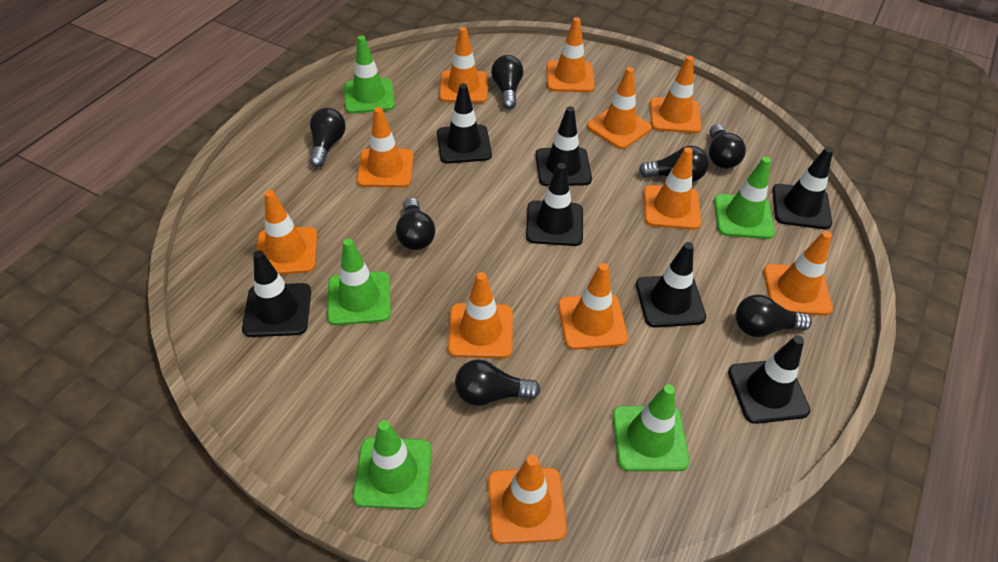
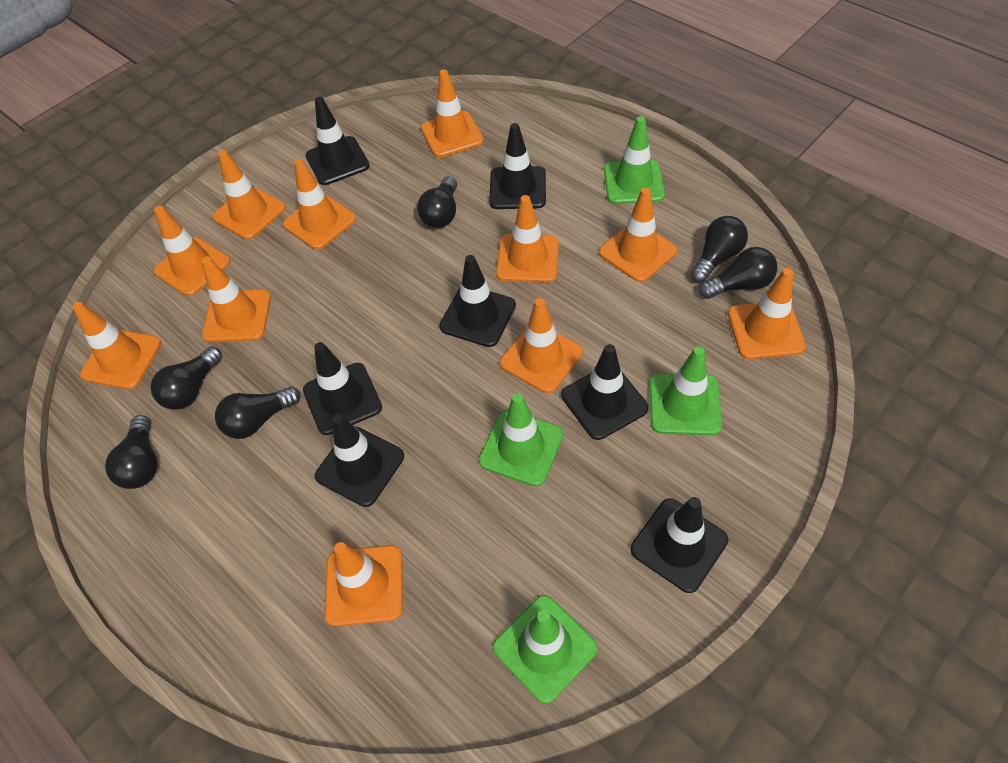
black light bulb: [310,108,346,167] [396,198,435,250] [455,360,541,406] [491,55,523,109] [639,146,709,182] [709,124,746,169] [735,294,812,337] = 7 -> [105,415,158,489] [151,346,222,410] [215,386,301,439] [417,176,457,228] [691,216,748,283] [699,247,778,299] = 6
green traffic cone: [327,238,391,325] [344,36,395,113] [353,420,432,510] [612,384,689,471] [714,157,775,239] = 5 -> [479,393,563,486] [493,595,598,704] [604,116,665,204] [649,346,722,435] = 4

